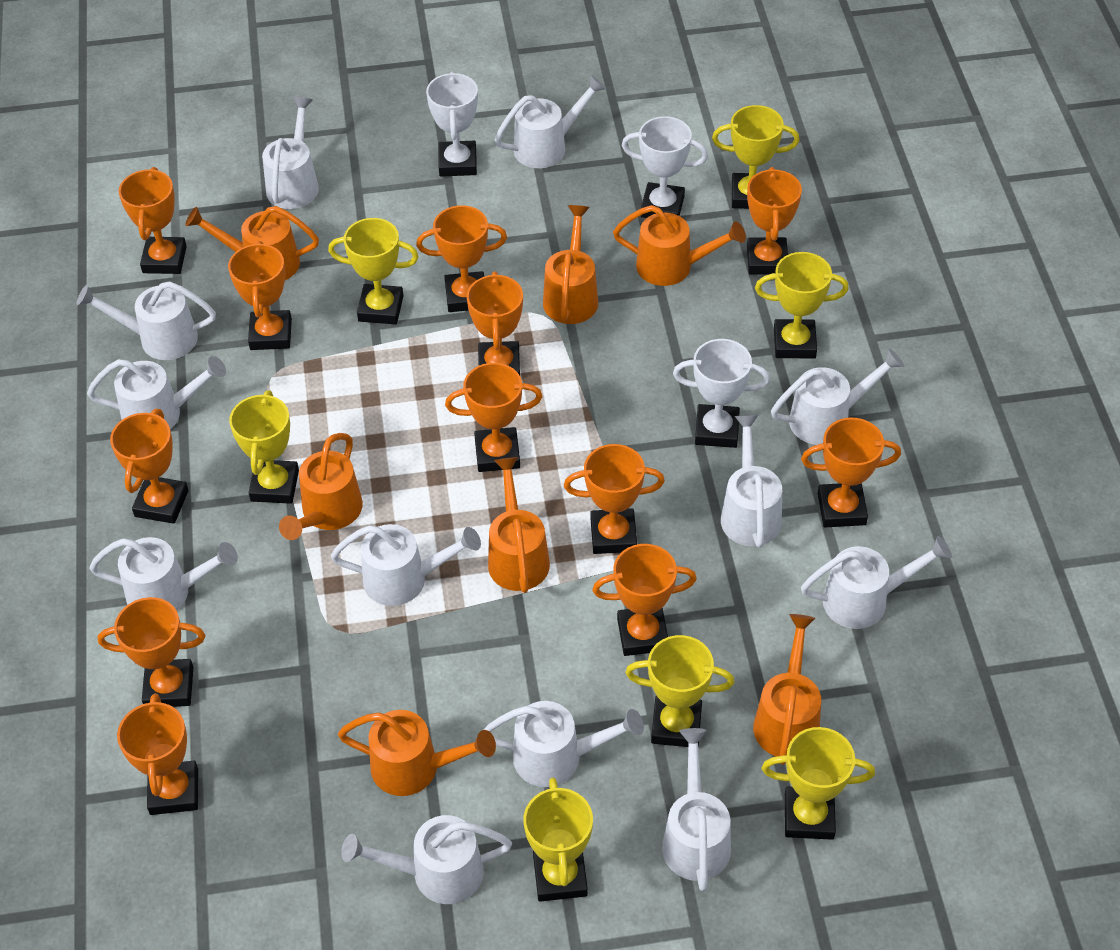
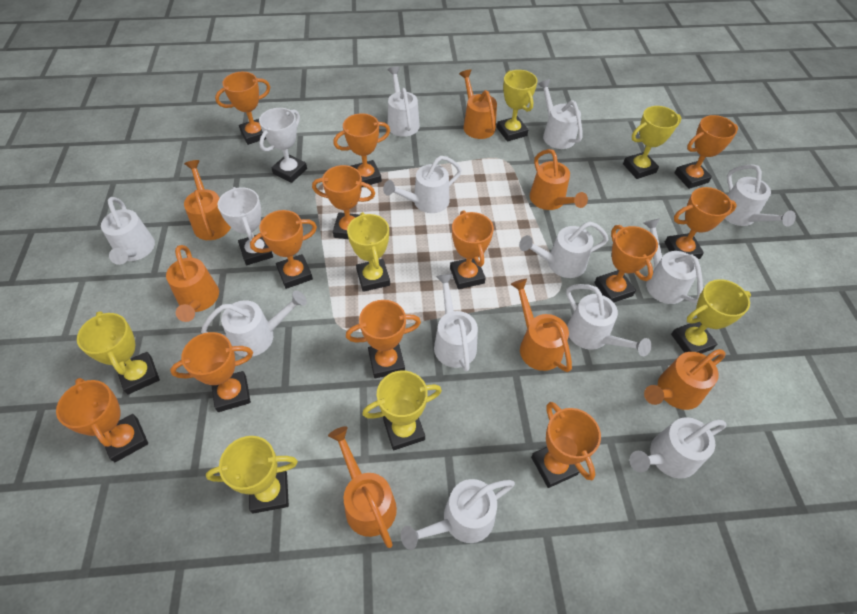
white trophy: [426,72,478,177] [622,116,708,218] [673,339,770,448] = 3 -> [217,187,273,265] [259,108,307,183] = 2

